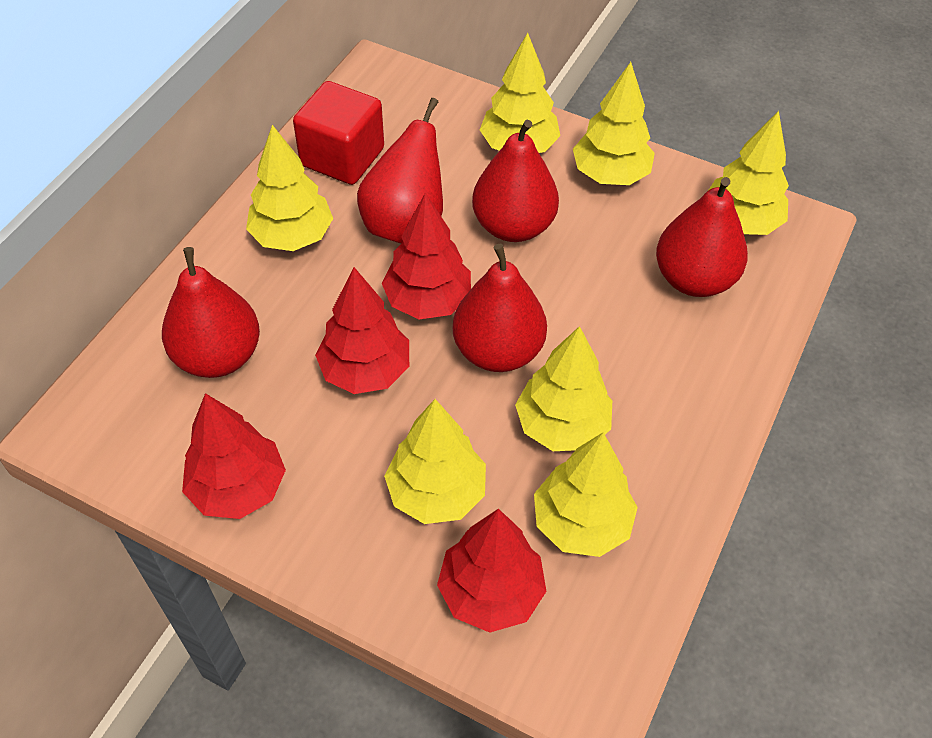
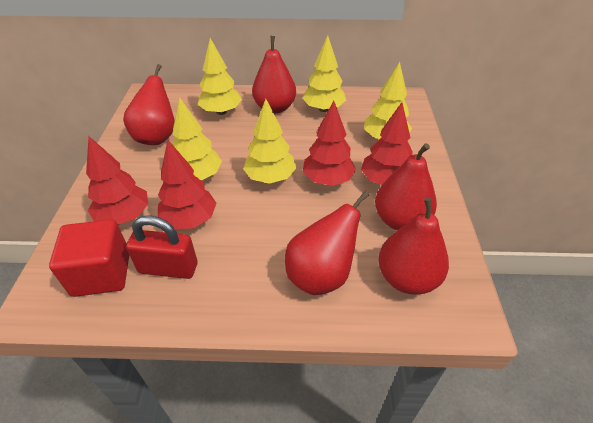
red padlock: none = 0 -> [126,215,198,279] = 1
yellow tree: [246,125,333,251] [384,399,486,524] [480,33,560,153] [515,326,612,451] [534,432,638,557] [573,62,655,185] [709,111,789,235] = 7 -> [172,97,222,181] [197,38,242,115] [243,99,297,184] [303,35,346,112] [364,62,412,139] = 5

